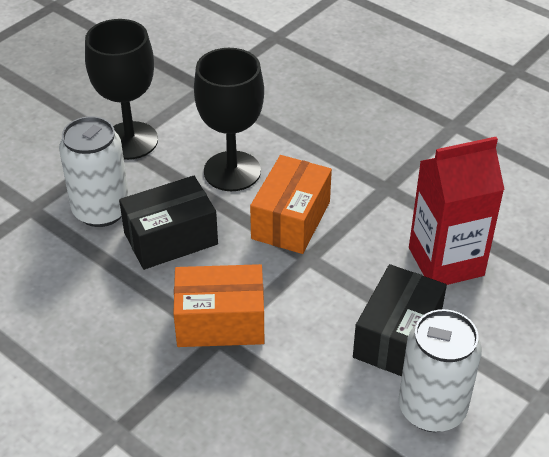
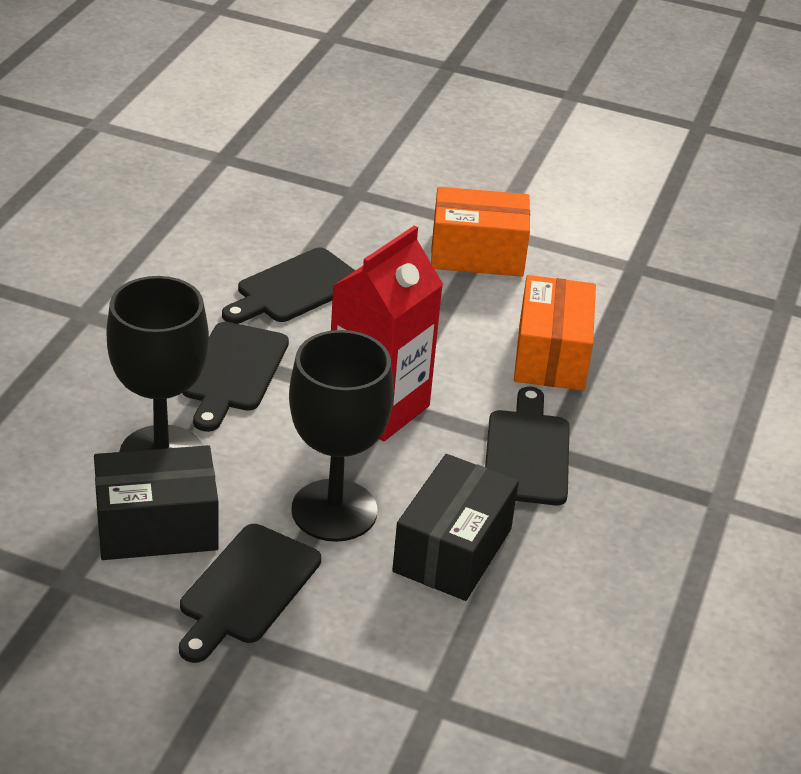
black cutting board: none = 0 -> [179,524,321,663] [183,322,289,432] [222,247,355,324] [485,387,570,505] = 4
white can: [59,116,129,227] [399,309,482,432] = 2 -> none = 0

